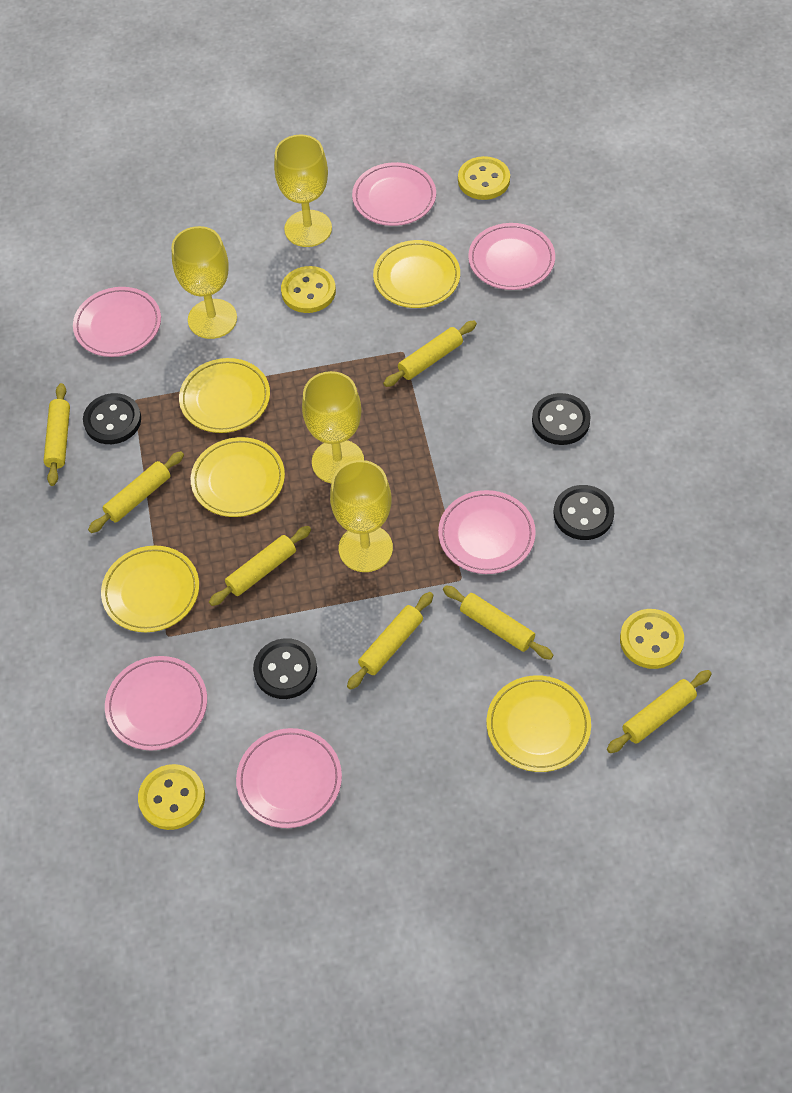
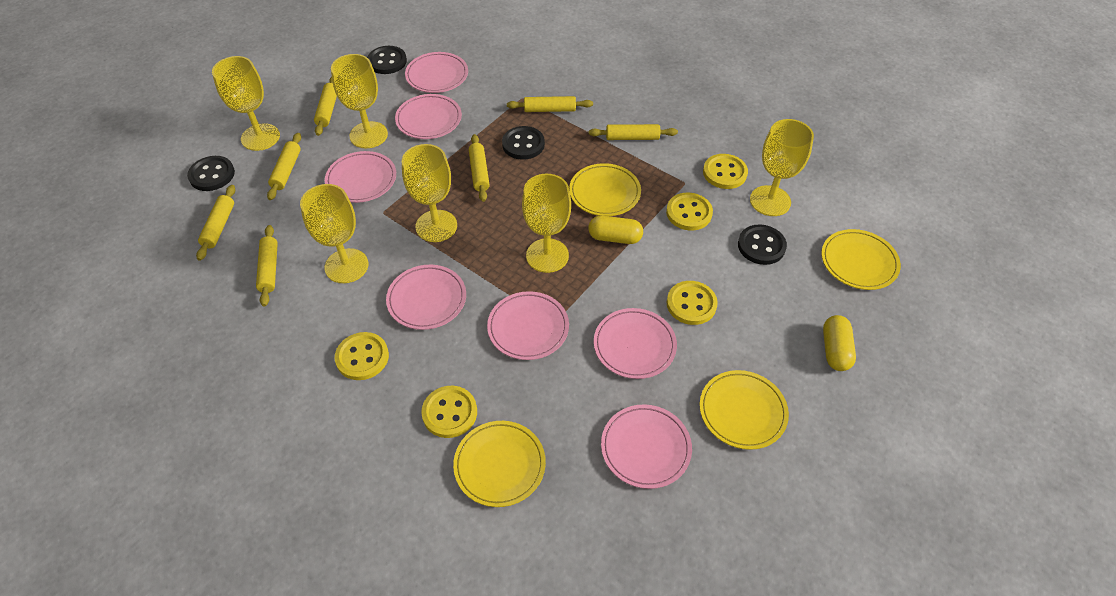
pink plate: [73,287,161,357] [105,656,207,750] [236,728,342,828] [352,162,436,226] [438,490,536,574] [468,223,555,290] = 6 -> [325,151,396,203] [386,265,466,330] [395,94,462,139] [405,52,468,93] [487,291,569,360] [594,308,677,379] [601,404,692,489] = 7
yellow button: [138,764,205,830] [281,266,336,313] [458,156,510,200] [620,609,684,669] = 4 -> [335,332,389,380] [421,386,477,438] [666,193,713,231] [667,281,718,325] [703,154,748,189] = 5
yellow capsule: none = 0 -> [588,216,643,244] [823,315,856,371] = 2
yellow goblet: [171,226,237,339] [274,134,332,247] [302,371,364,483] [330,460,393,572] = 4 -> [212,56,280,151] [300,184,368,283] [331,54,388,148] [402,144,457,242] [522,174,571,273] [750,119,814,216] = 6
yellow plate: [101,546,199,632] [179,358,270,433] [191,437,285,517] [373,240,460,308] [487,675,591,772] = 5 -> [453,421,546,507] [569,163,641,216] [700,370,789,450] [821,229,901,290] = 4

